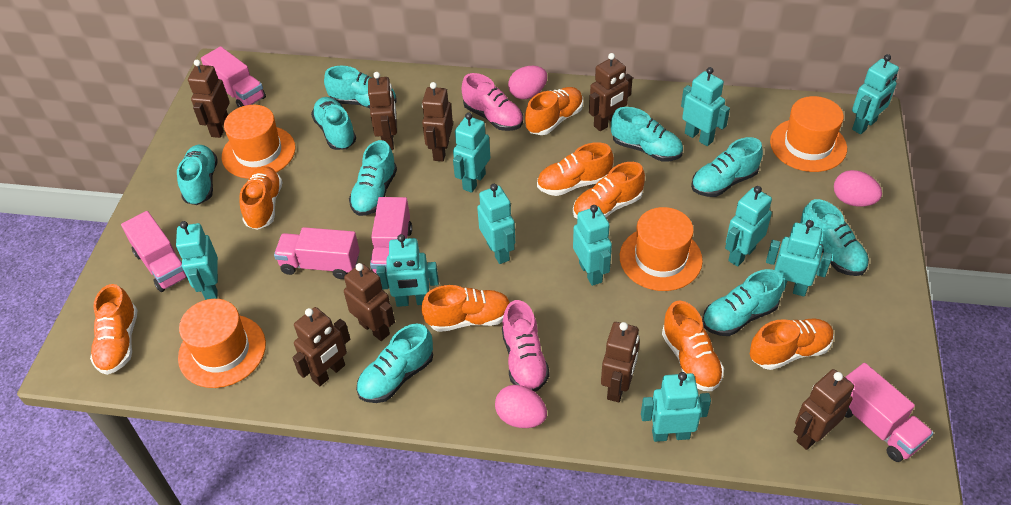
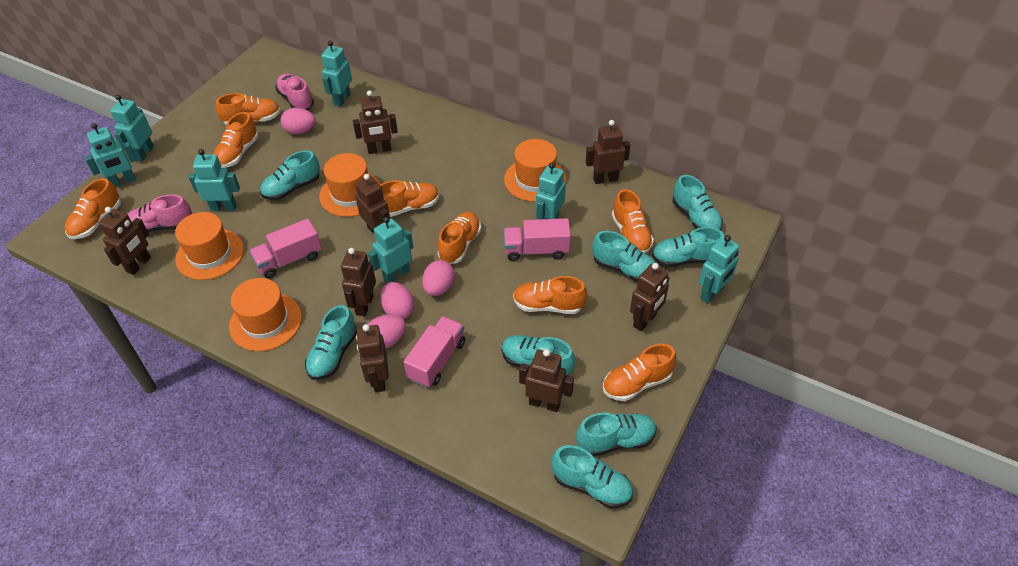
pink egg: [495,385,547,428] [508,66,547,99] [834,170,882,207] = 3 -> [280,108,316,134] [368,315,406,349] [381,282,414,319] [422,260,455,296] = 4
pink truck: [121,211,187,292] [201,46,266,108] [274,227,360,279] [370,197,412,274] [844,363,933,462] = 5 -> [249,218,322,279] [404,316,465,388] [504,218,571,261] = 3
turquoise robot: [176,221,218,300] [376,234,439,307] [453,113,490,193] [477,184,515,264] [573,205,612,286] [641,372,711,442] [681,67,730,146] [725,186,772,267] [766,220,832,296] [852,54,899,134] = 10 -> [84,123,137,187] [110,94,154,161] [189,149,240,211] [321,41,352,107] [368,217,413,283] [536,163,566,219] [699,235,739,304] = 7
turquoise shoe: [177,145,218,205] [311,97,356,150] [324,66,396,108] [349,140,397,216] [356,324,433,403] [611,107,683,162] [691,137,763,197] [702,269,784,336] [800,199,869,276] = 9 -> [260,150,320,200] [305,305,357,380] [502,335,575,376] [551,445,633,508] [576,412,657,456] [592,231,656,282] [652,227,724,267] [673,175,723,230] = 8

